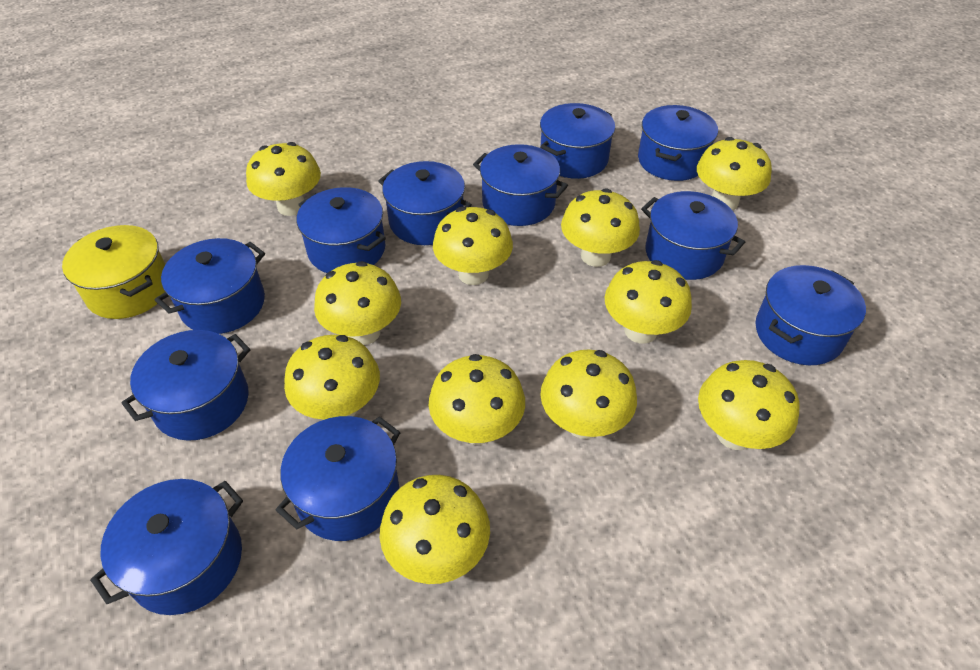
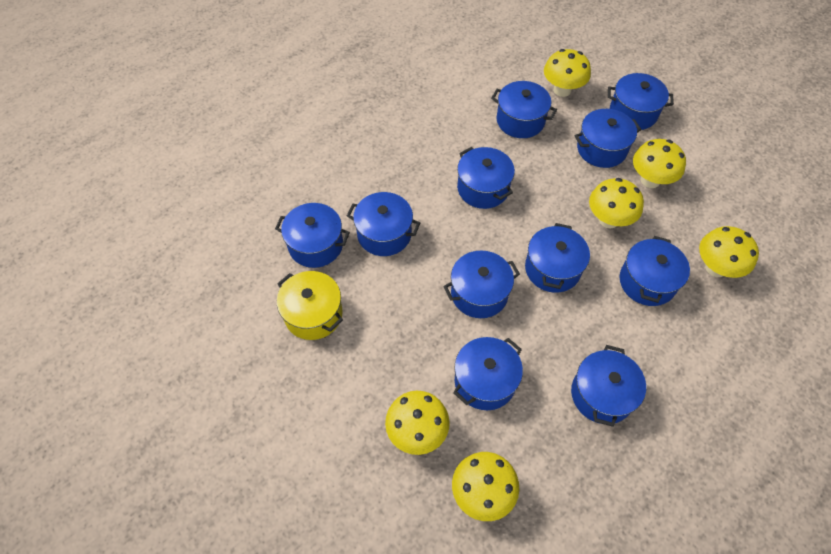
yellow mushroom: [246,142,321,216] [284,335,380,420] [314,261,401,345] [380,475,490,584] [429,354,525,445] [433,207,513,285] [541,350,637,439] [561,188,640,267] [605,260,692,344] [697,137,772,210] [698,360,800,450] = 11 -> [385,391,450,455] [452,452,519,521] [544,49,591,97] [589,178,644,229] [633,139,686,188] [699,226,759,278] = 6

